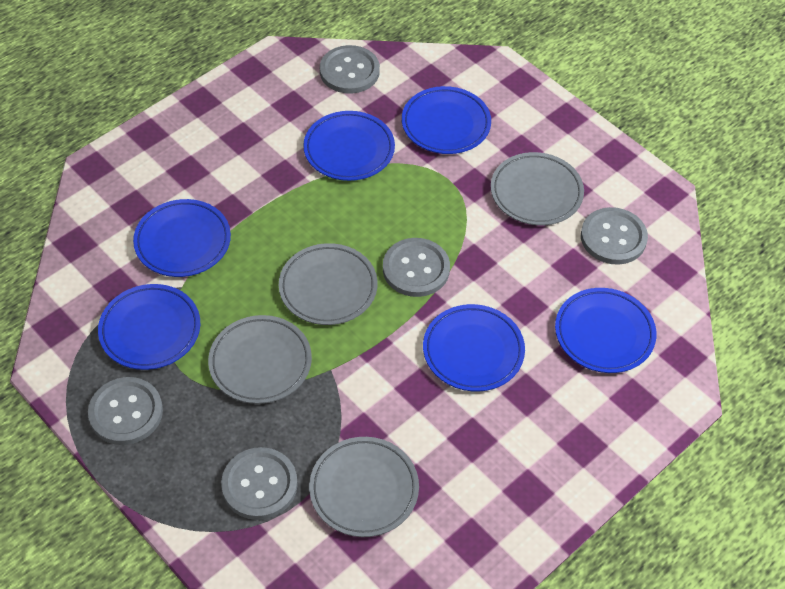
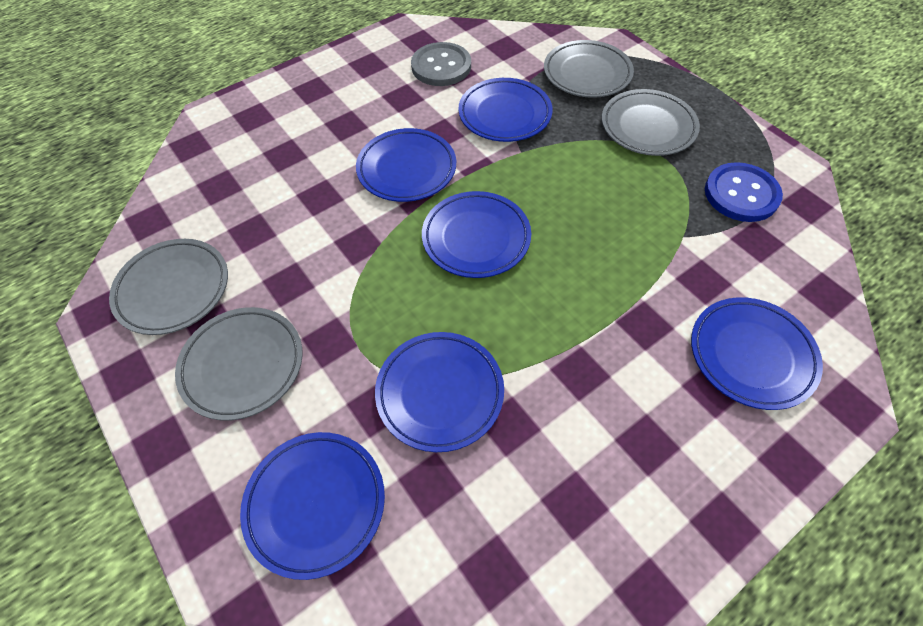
blue button: none = 0 -> [705,162,783,222] = 1
grey button: [88,377,163,445] [221,447,298,520] [320,45,380,94] [383,238,450,297] [581,207,648,265] = 5 -> [411,42,471,86] = 1

